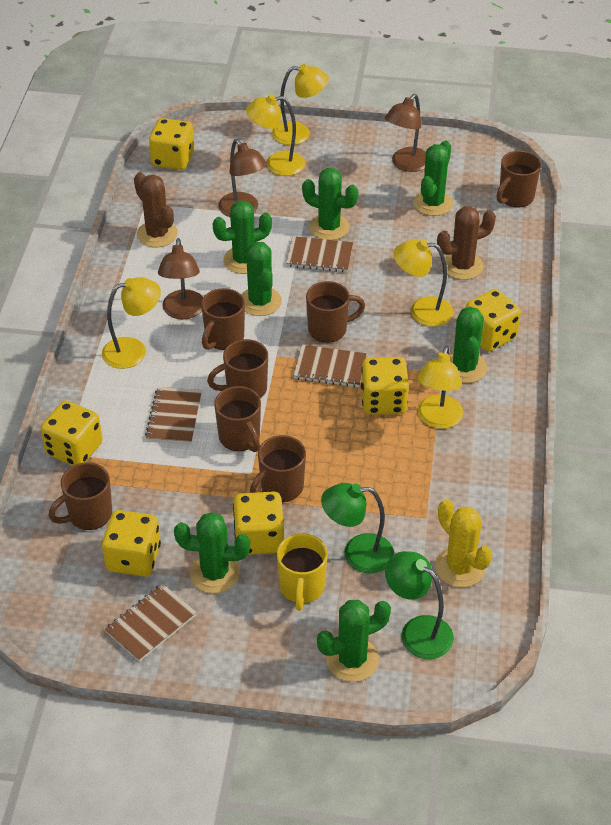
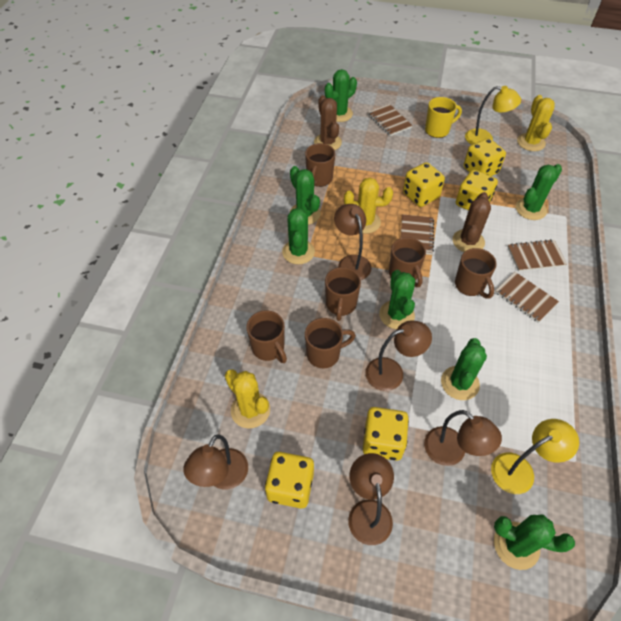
brown lamp: [158,238,203,319] [218,139,267,217] [385,94,426,172] = 3 -> [183,435,248,489] [334,204,371,280] [348,453,394,545] [365,320,432,391] [424,410,502,466] = 5
brown mug: [48,462,112,530] [201,288,245,350] [207,339,268,399] [214,386,261,452] [250,435,306,502] [306,281,365,343] [497,151,541,207] = 7 -> [246,310,287,363] [305,143,335,187] [305,318,356,368] [325,267,361,321] [389,237,426,287] [455,248,497,299] = 6
green lamp: [321,483,394,574] [385,551,454,659] = 2 -> none = 0
yellow cactus: [435,499,492,587] = 1 -> [225,369,270,428] [344,178,393,234] [517,95,555,151] = 3
yellow dice: [41,400,103,466] [102,510,161,577] [149,118,194,170] [233,491,284,555] [361,357,409,415] [466,289,521,352] = 6 -> [265,452,314,509] [363,407,409,461] [403,162,445,207] [456,170,498,211] [464,138,506,176] = 5
yellow lamp: [102,277,161,369] [246,94,305,176] [272,64,329,145] [393,239,454,327] [417,346,463,429] = 5 -> [465,86,521,145] [491,419,579,494] = 2

